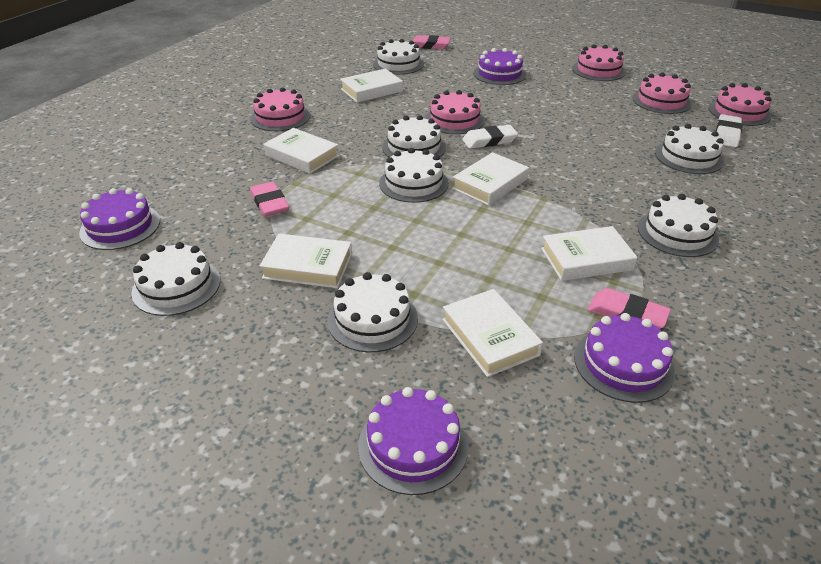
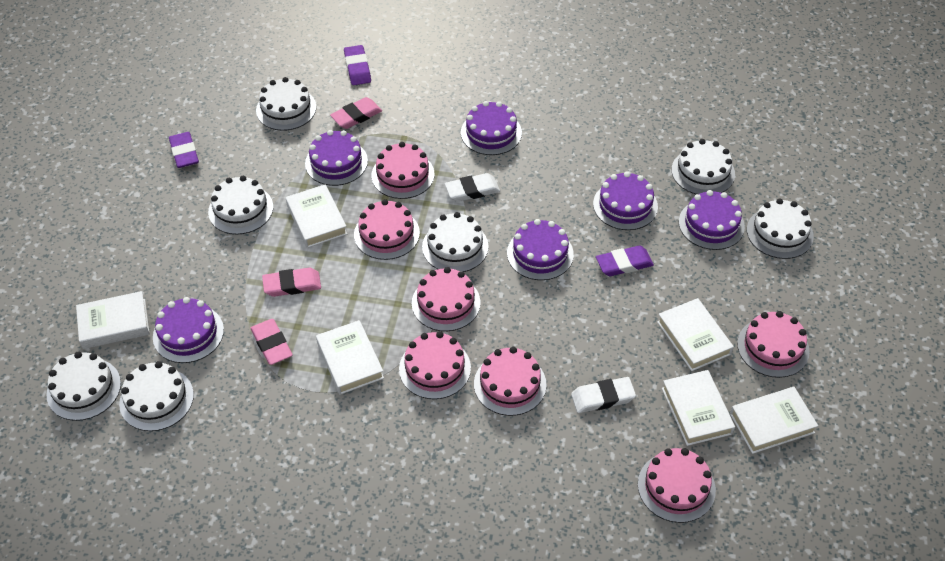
pink cake: [250,87,310,131] [425,90,485,134] [572,44,626,81] [633,72,692,114] [709,83,772,126] = 5 -> [354,199,420,260] [371,142,435,199] [399,331,471,399] [412,267,481,331] [474,347,547,416] [638,448,716,523] [737,311,810,378] = 7
purple cake: [79,188,160,250] [358,387,469,495] [473,48,526,85] [574,313,675,403] = 4 -> [153,297,224,363] [305,130,368,186] [461,101,522,155] [507,219,574,280] [593,171,658,230] [679,190,745,250] = 6
purple eraser: none = 0 -> [169,132,199,168] [344,45,371,85] [596,246,654,276] = 3

